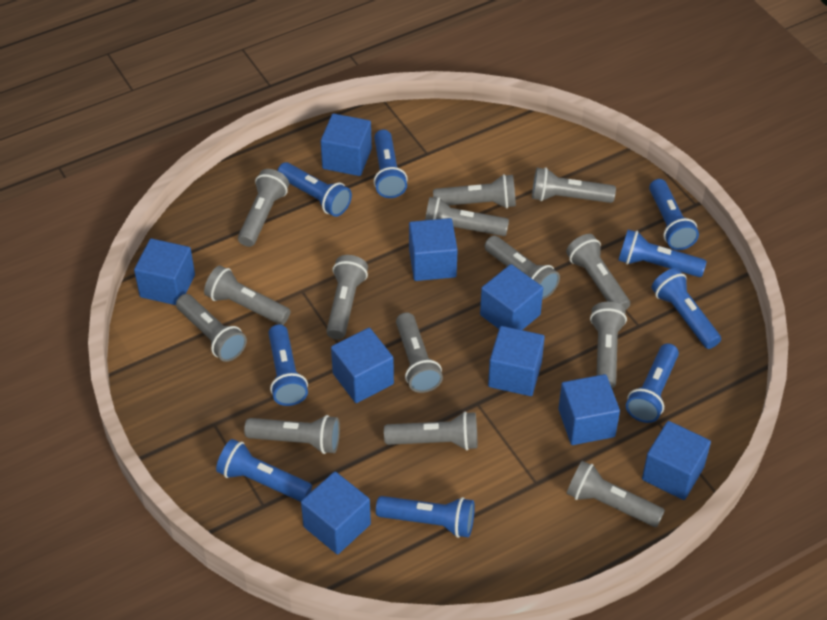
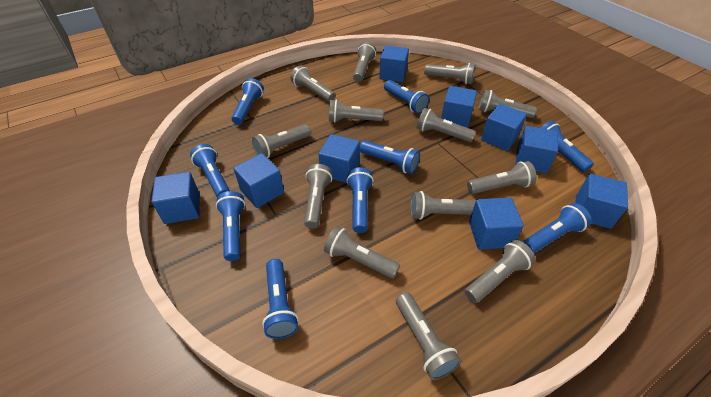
grey flashlight: [176,294,247,362] [204,266,290,325] [238,169,289,247] [244,415,340,454] [326,255,368,340] [384,411,477,450] [396,312,443,393] [425,197,509,236] [433,174,516,208] [485,236,560,300] [532,167,616,203] [566,234,630,310] [567,461,665,527] [590,302,627,389] = 14 -> [252,125,311,158] [291,65,336,102] [304,164,332,229] [324,226,400,278] [329,99,384,123] [353,42,376,82] [396,292,461,380] [410,191,476,220] [417,108,476,142] [424,63,475,84] [465,240,535,303] [467,161,536,194] [478,90,537,118] = 13

